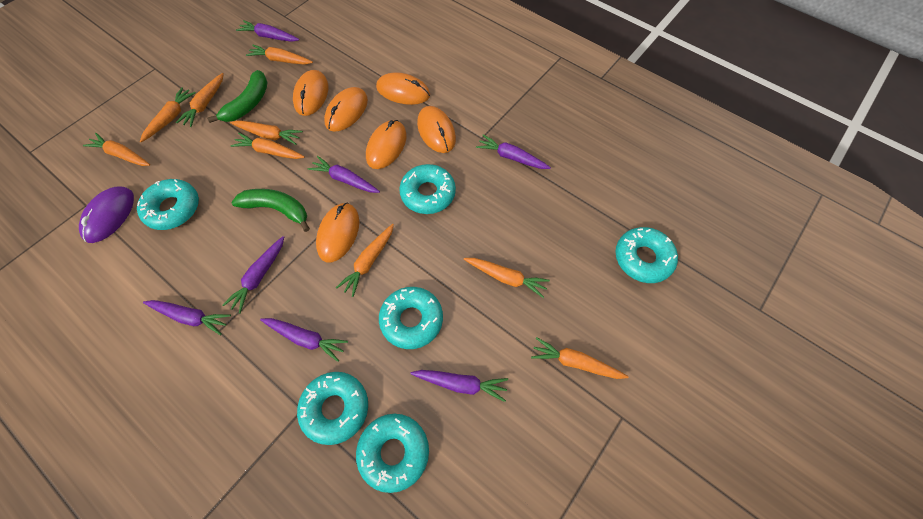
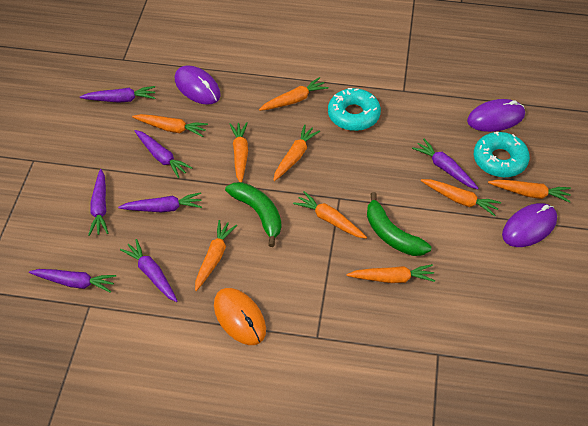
orange mouse: [293,70,328,116] [316,202,359,262] [324,87,368,132] [366,120,407,169] [376,72,430,105] [417,106,456,153] = 6 -> [214,288,266,345] = 1
purple mouse: [79,187,134,243] = 1 -> [175,65,221,105] [467,99,525,132] [502,203,557,247] = 3
turquoise donut: [137,179,199,230] [297,372,368,445] [356,414,429,493] [379,287,443,349] [399,164,456,214] [615,227,678,283] = 6 -> [328,88,381,131] [474,132,530,178] = 2

